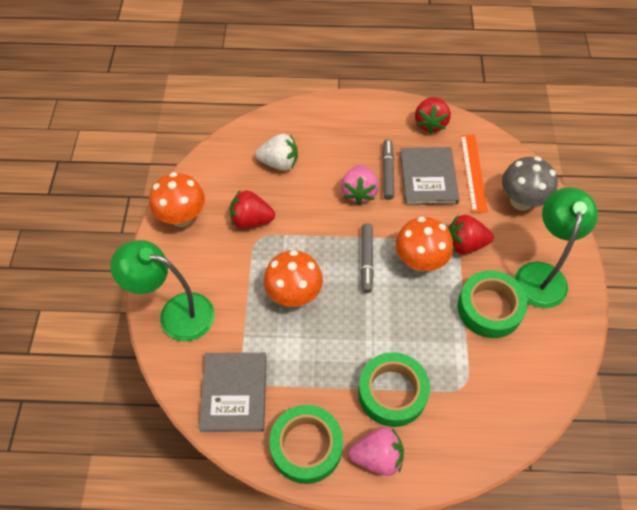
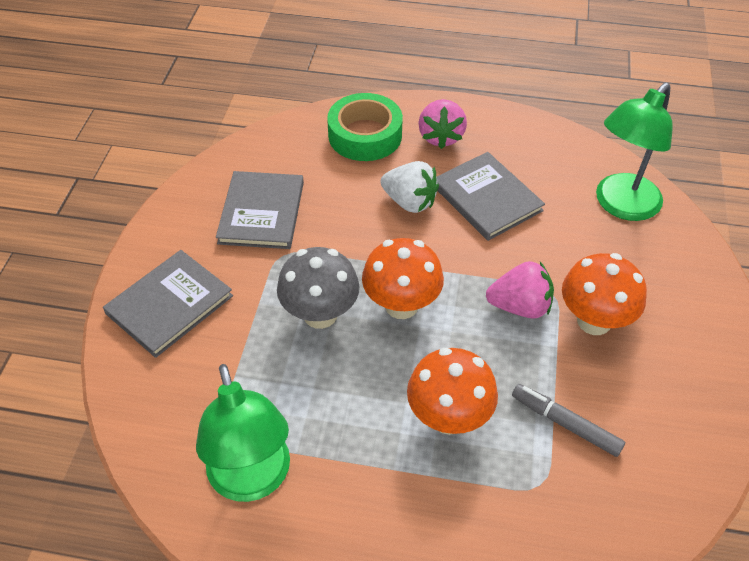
green tape: [269,405,343,484] [358,352,430,427] [458,270,528,338] = 3 -> [327,93,403,161] = 1
grey book: [199,353,267,432] [400,147,459,205] = 2 -> [103,250,233,358] [216,171,304,249] [437,152,545,241] = 3
grey marker: [361,223,374,293] [382,139,394,200] = 2 -> [512,384,625,457] = 1
orange ruler: [460,135,488,213] = 1 -> none = 0
red strawberry: [230,190,275,229] [415,97,451,134] [449,215,494,254] = 3 -> none = 0

